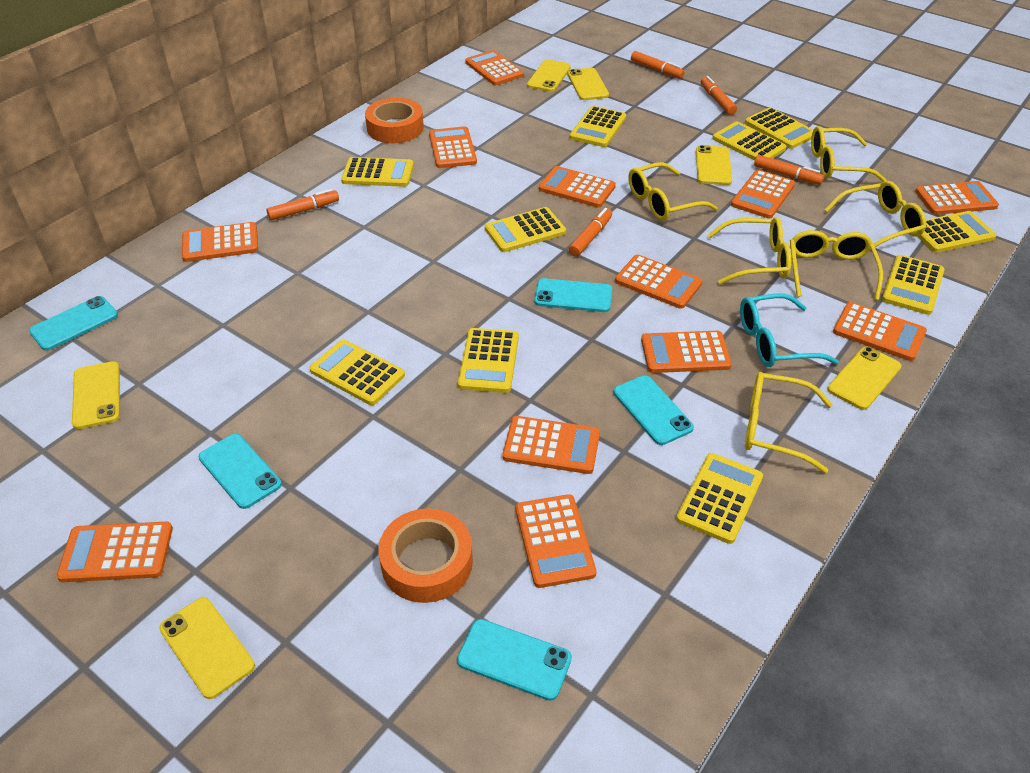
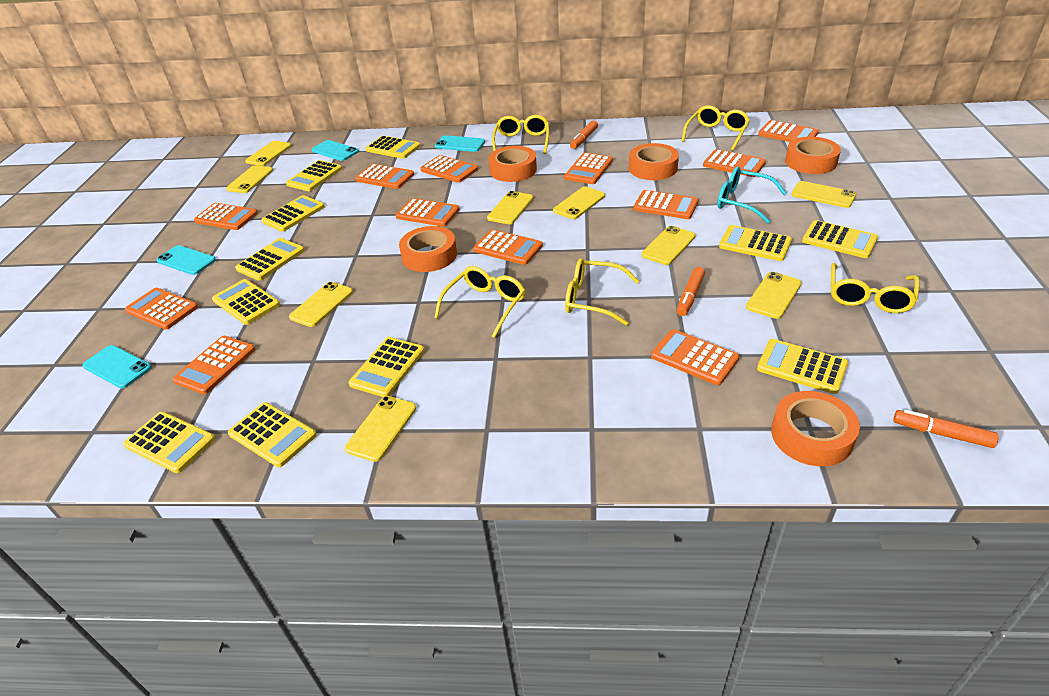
orange marker: [266,189,339,220] [569,208,612,257] [631,51,684,79] [701,76,737,115] [754,155,824,185] = 5 -> [570,120,598,149] [677,267,705,316] [894,410,999,448] = 3
orange tape: [365,98,424,143] [378,508,473,603] = 2 -> [399,226,457,272] [489,146,537,182] [629,143,679,180] [771,391,860,466] [785,137,841,174] = 5
turquoise phone: [29,296,118,351] [199,434,282,509] [457,619,572,701] [534,278,612,312] [613,375,694,445] = 5 -> [82,345,152,388] [157,245,216,275] [312,140,359,161] [435,135,485,152] = 4
yellow calculator: [310,340,405,405] [341,157,414,187] [458,328,519,393] [485,207,566,252] [570,106,626,147] [676,453,763,544] [712,122,786,161] [745,107,813,149] [882,255,945,315] [918,211,997,253] = 10 -> [123,412,215,473] [212,279,280,325] [228,402,317,467] [235,238,305,281] [261,195,325,232] [286,160,342,191] [348,337,425,397] [365,136,420,159] [719,225,792,261] [757,339,848,394] [802,220,878,258] = 11
yellow glasses: [628,162,718,221] [708,217,791,284] [745,372,833,473] [790,230,883,300] [811,126,886,182] [825,181,926,250] = 6 -> [434,266,525,338] [492,115,549,154] [565,258,639,325] [682,105,750,151] [831,263,920,313] = 5
yellow phone: [72,361,120,429] [159,597,255,699] [527,59,571,92] [568,68,609,100] [696,145,732,185] [827,347,901,410] = 6 -> [226,165,273,193] [245,141,291,166] [289,282,353,327] [345,396,416,462] [487,191,533,224] [553,187,605,219] [642,226,696,265] [746,272,802,319] [792,181,856,208] = 9

